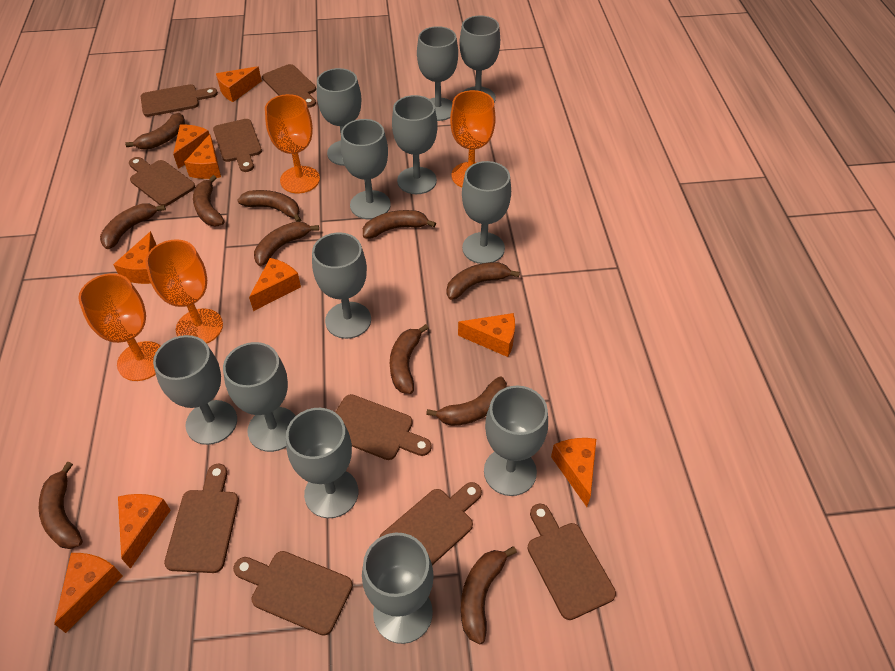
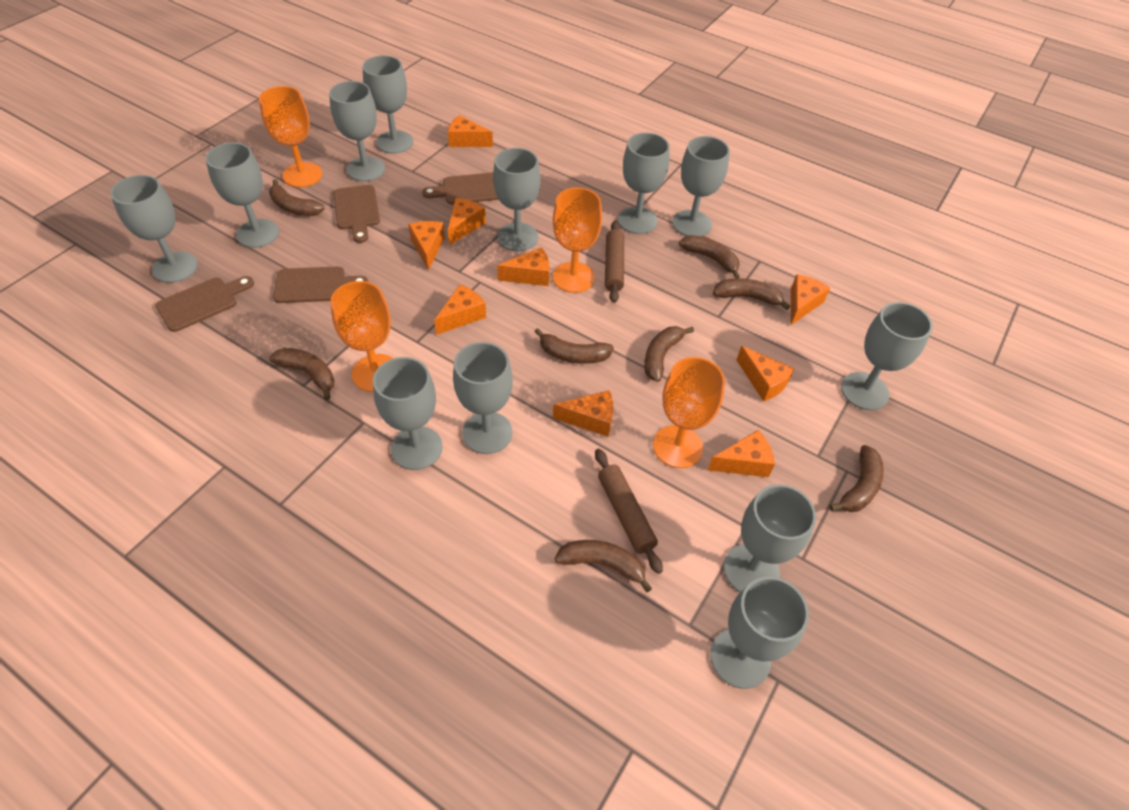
brown banana: [38,461,83,549] [100,204,166,249] [125,113,185,150] [193,175,224,226] [237,190,301,222] [254,221,319,266] [363,210,436,239] [390,324,429,394] [426,376,507,426] [447,262,520,300] [461,546,517,645] = 11 -> [269,179,325,216] [269,348,334,400] [534,328,614,364] [555,540,652,592] [644,326,694,382] [679,235,740,279] [713,278,790,310] [829,445,884,512] = 8
brown cutting board: [129,157,195,206] [141,84,218,117] [164,464,239,573] [213,119,262,172] [233,551,353,636] [262,64,316,108] [335,394,432,460] [379,482,482,565] [527,504,616,620] = 9 -> [155,276,254,332] [273,266,368,303] [333,185,380,243] [422,172,499,205] = 4
brown rolling pin: none = 0 -> [595,449,663,574] [605,220,624,303] = 2

